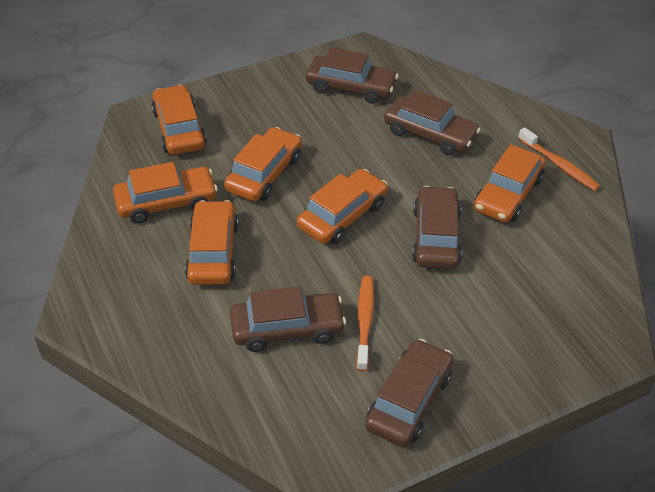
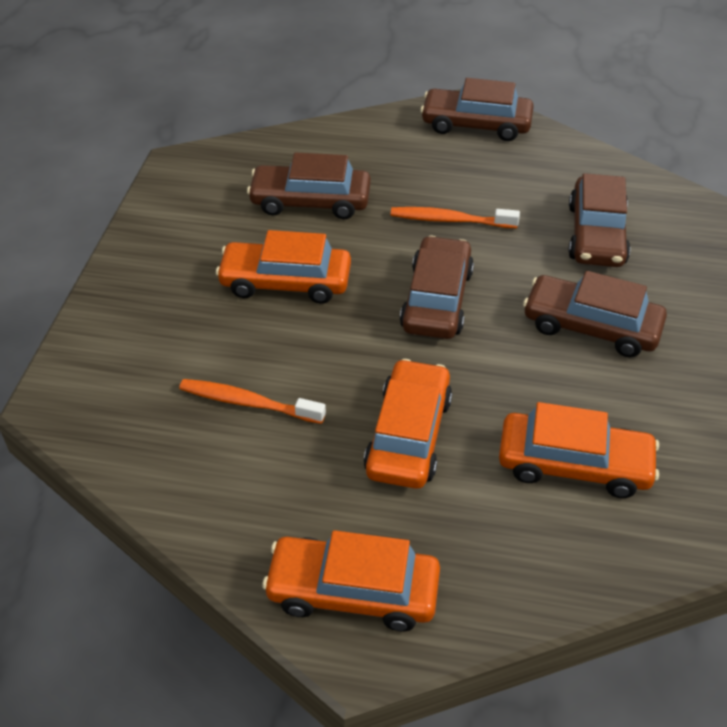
orange car: [113,162,218,223] [151,84,207,155] [185,200,239,285] [224,127,302,202] [297,169,388,244] [474,144,546,223] = 6 -> [216,230,351,304] [262,530,440,632] [364,359,452,489] [499,402,659,498] = 4

